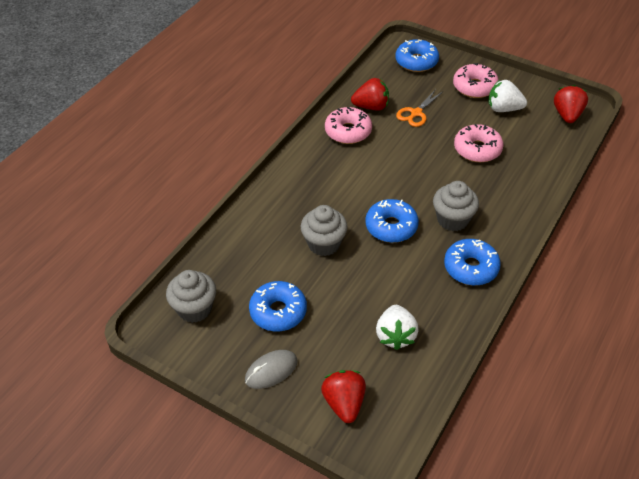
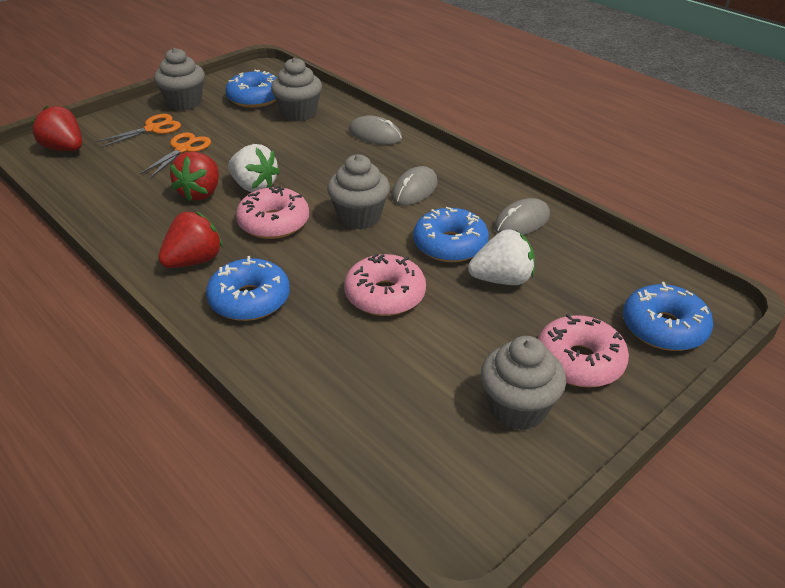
grey cupcake: [166,270,216,323] [300,205,348,256] [433,181,479,231] = 3 -> [154,48,205,110] [271,57,322,122] [327,154,390,229] [481,336,566,430] = 4
grey mouse: [245,350,298,389] = 1 -> [349,116,402,145] [391,166,438,205] [494,198,550,235] = 3
orange scissors: [396,89,442,127] = 1 -> [95,114,181,148] [140,133,211,178] = 2

